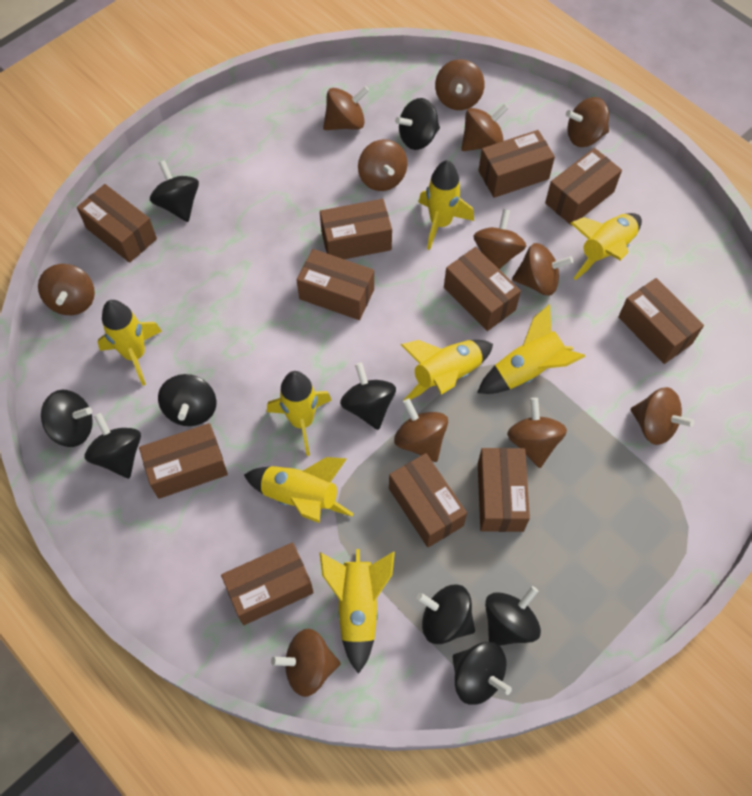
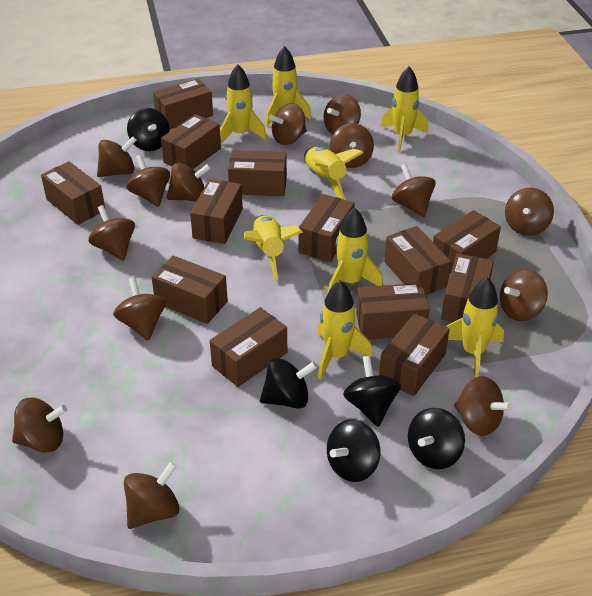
black spinning top: [41,390,93,447] [85,413,141,479] [150,160,199,222] [158,374,217,426] [340,362,396,430] [395,98,440,150] [416,585,475,644] [452,642,512,705] [485,586,541,646] = 9 -> [127,108,170,151] [260,358,317,409] [327,419,380,482] [343,356,401,427] [408,408,465,469] = 5
brown box: [77,184,157,263] [139,423,228,499] [221,542,314,625] [297,249,374,320] [320,199,392,259] [389,453,467,547] [444,247,521,331] [478,130,555,198] [478,448,530,532] [545,148,622,226] [618,278,704,364] = 11 -> [41,161,105,225] [152,255,228,324] [153,78,213,129] [161,114,221,169] [190,179,243,244] [210,307,287,387] [228,150,287,196] [299,194,355,262] [356,283,430,339] [379,313,450,396] [384,226,451,295] [433,210,501,274] [441,253,494,322] = 13
brown spinning top: [38,264,95,315] [271,629,341,697] [323,86,369,130] [358,139,407,191] [394,399,448,462] [435,59,485,110] [461,104,509,151] [473,209,526,269] [507,398,567,468] [512,243,573,296] [566,97,609,147] [631,387,694,445] = 12 -> [12,398,67,453] [88,205,135,261] [97,137,137,177] [113,277,166,341] [124,462,180,529] [126,154,170,207] [167,163,211,202] [269,103,307,145] [323,94,361,134] [330,123,374,168] [392,164,436,217] [454,376,512,436] [500,269,548,321] [505,188,554,236] = 14

